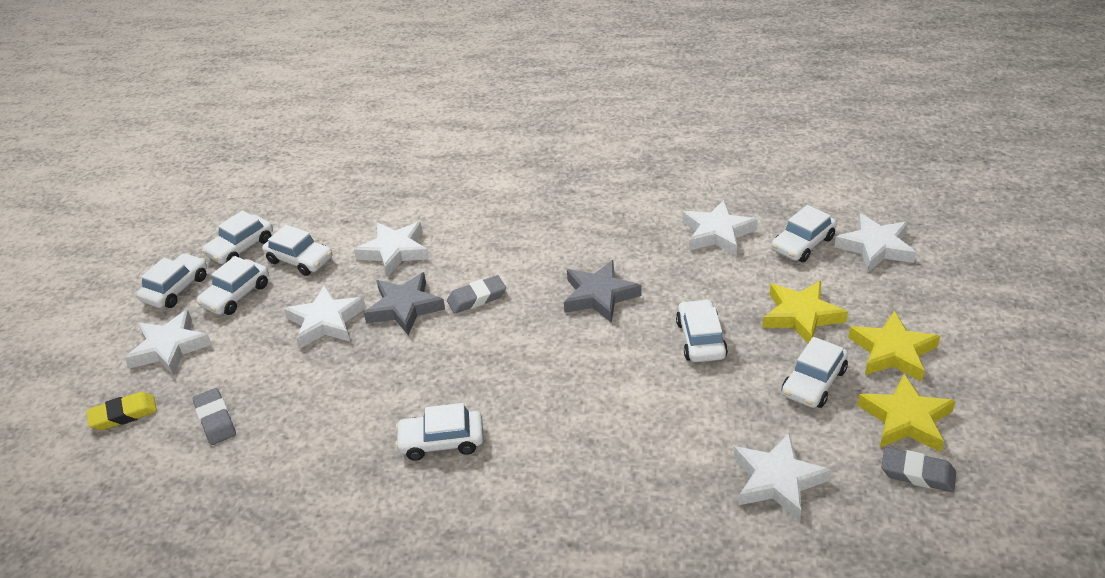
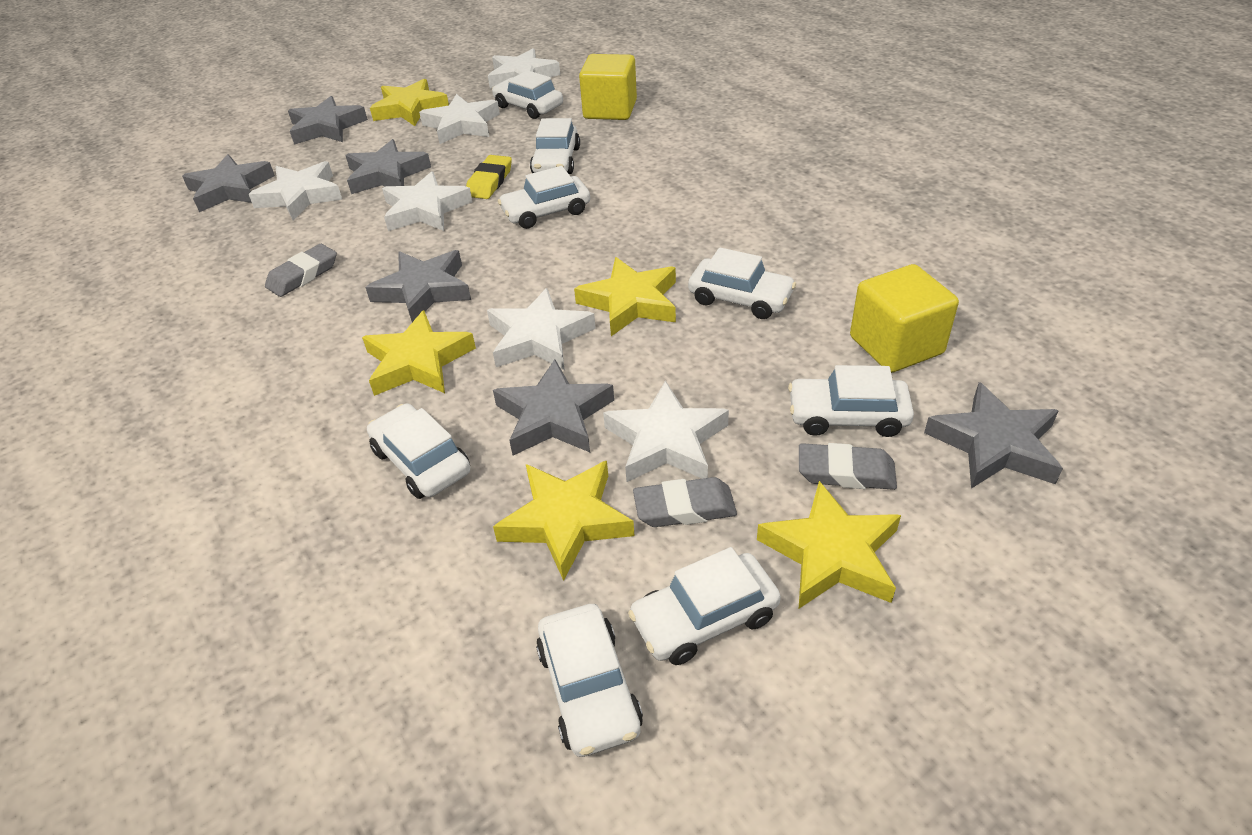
grey star: [364,272,445,335] [564,260,642,323] = 2 -> [182,154,275,212] [288,96,368,145] [345,139,431,194] [365,250,471,322] [493,359,614,455] [924,382,1063,489] = 6
yellow cube: none = 0 -> [579,54,637,120] [850,264,959,373] = 2
yellow star: [762,281,848,343] [848,311,940,382] [857,374,955,452] = 3 -> [362,310,476,396] [370,78,449,126] [493,461,634,581] [574,257,676,336] [757,481,901,608] = 5

